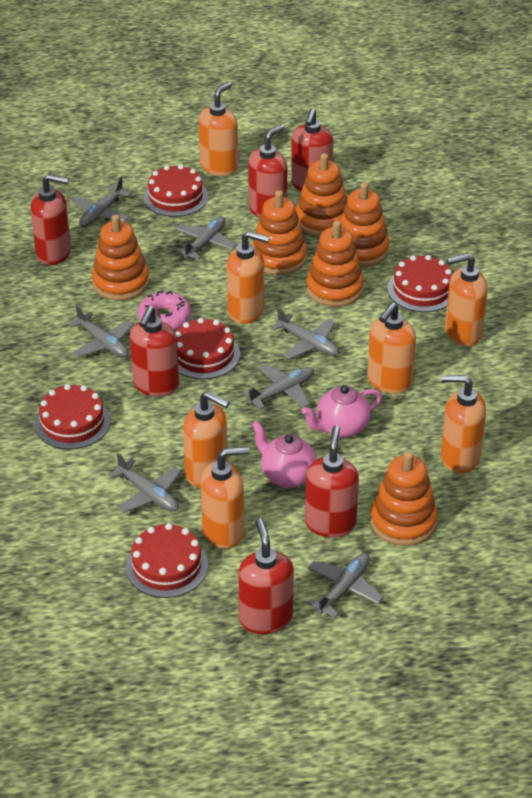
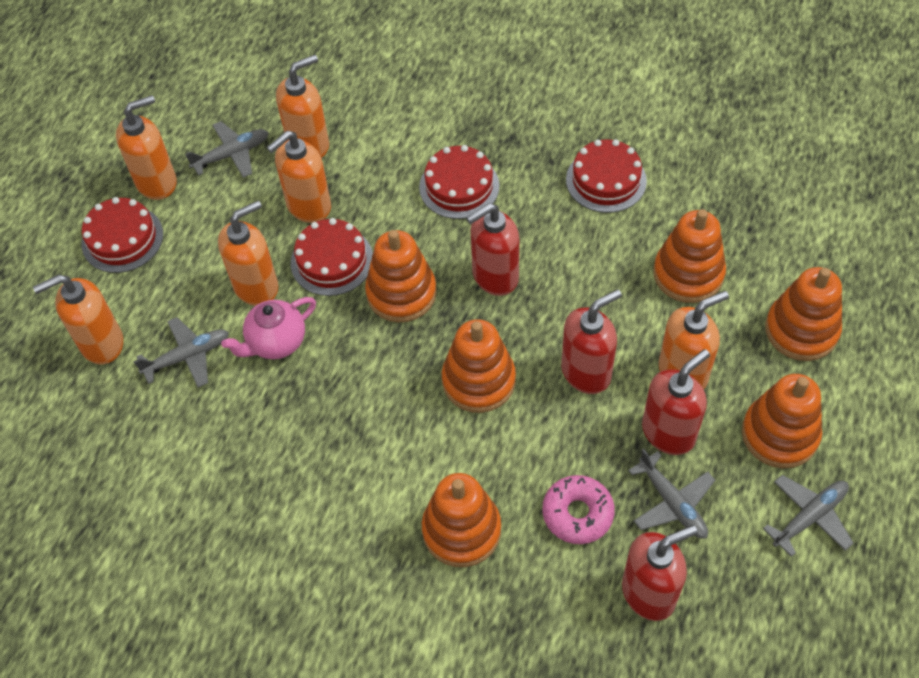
grey plane: [68,305,134,358] [72,177,131,227] [109,453,181,513] [175,216,237,260] [243,364,314,410] [271,308,339,359] [307,553,384,618] = 7 -> [133,317,229,387] [185,121,269,178] [628,449,715,538] [763,475,854,557] = 4
orange soap dispenser: [183,391,229,487] [198,82,238,176] [200,447,250,549] [227,231,270,324] [367,302,416,394] [441,375,486,473] [445,253,488,347] = 7 -> [33,275,123,364] [116,95,177,200] [218,201,278,306] [267,131,331,223] [276,55,329,158] [659,291,729,389] = 6
pink teapot: [251,421,316,488] [301,385,382,438] = 2 -> [221,297,316,359] = 1
red cake: [35,384,110,449] [126,523,208,598] [144,165,208,217] [176,318,240,379] [388,255,452,312] = 5 -> [82,197,163,273] [291,218,373,296] [419,145,499,219] [566,139,647,213] = 4
red soap dispenser: [31,174,71,265] [130,306,179,396] [238,519,294,634] [248,125,287,218] [291,108,333,191] [305,425,359,538] = 6 -> [466,203,519,296] [561,290,622,394] [622,525,697,621] [642,349,710,455] = 4

